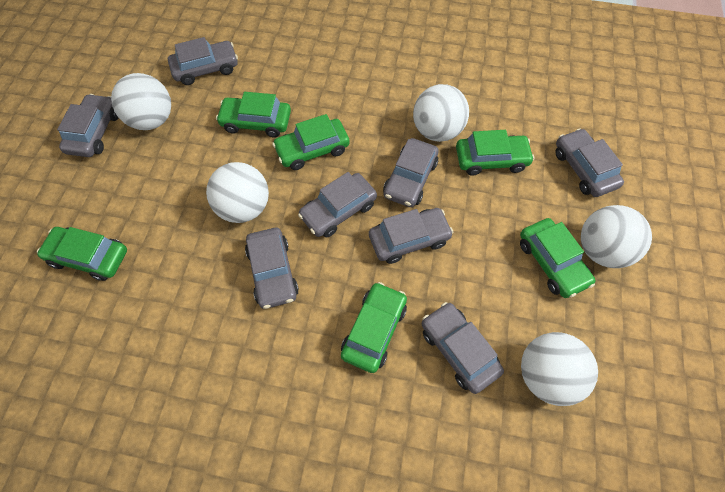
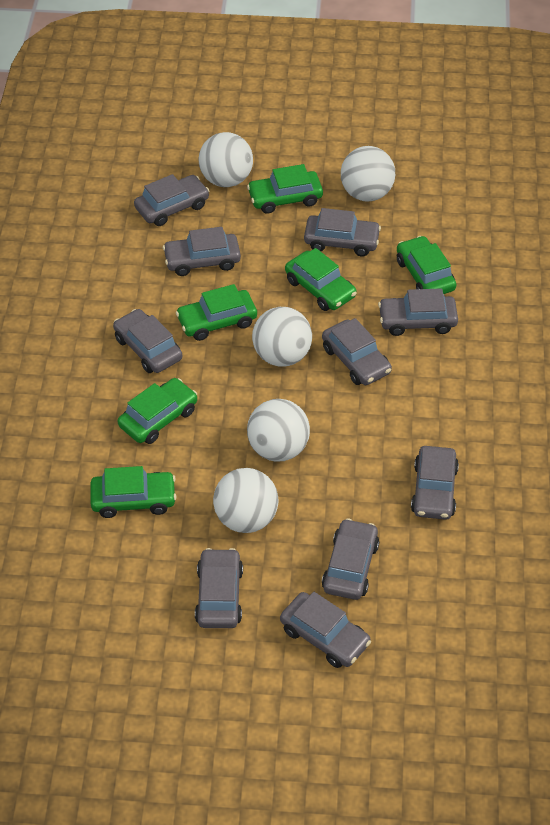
grey car: [57,94,118,157] [168,37,238,85] [245,228,299,309] [298,172,377,237] [369,208,453,264] [383,138,439,207] [422,302,504,394] [555,128,624,197] = 8 -> [113,309,182,373] [134,174,209,226] [163,227,241,276] [195,548,243,628] [280,592,371,668] [304,208,381,256] [322,318,392,385] [322,518,379,600] [378,288,458,336] [411,446,459,520] = 10

